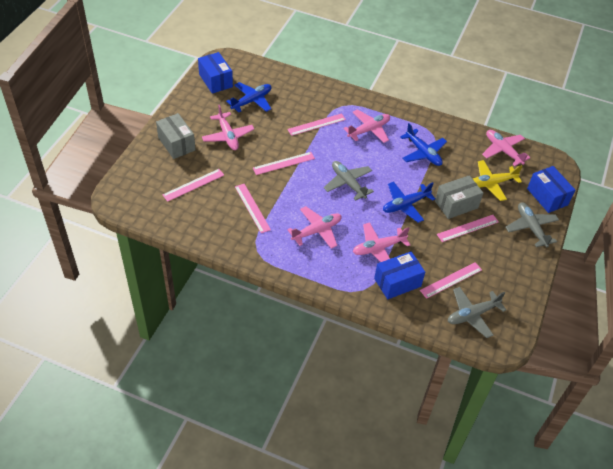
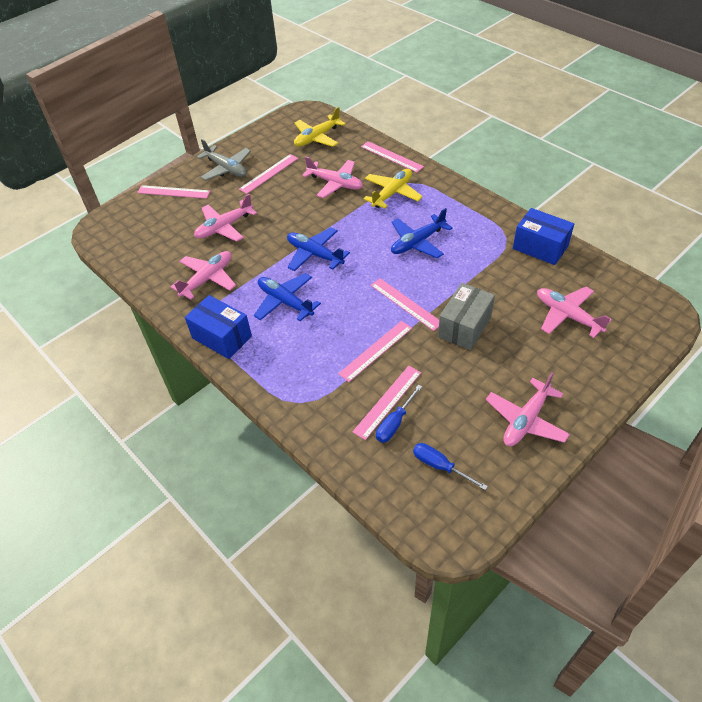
blue box: [198,52,233,94] [374,251,425,299] [527,166,575,213] = 3 -> [185,295,252,359] [513,208,574,265] = 2
blue screwdriver: none = 0 -> [376,385,422,443] [413,443,488,490] = 2
grey box: [156,113,196,159] [435,175,483,219] = 2 -> [438,283,495,350] = 1
grey plane: [324,161,374,201] [448,287,506,338] [506,202,559,247] = 3 -> [196,139,251,181] = 1
yellow plane: [473,160,522,201] = 1 -> [294,107,346,147] [363,169,423,209] = 2

